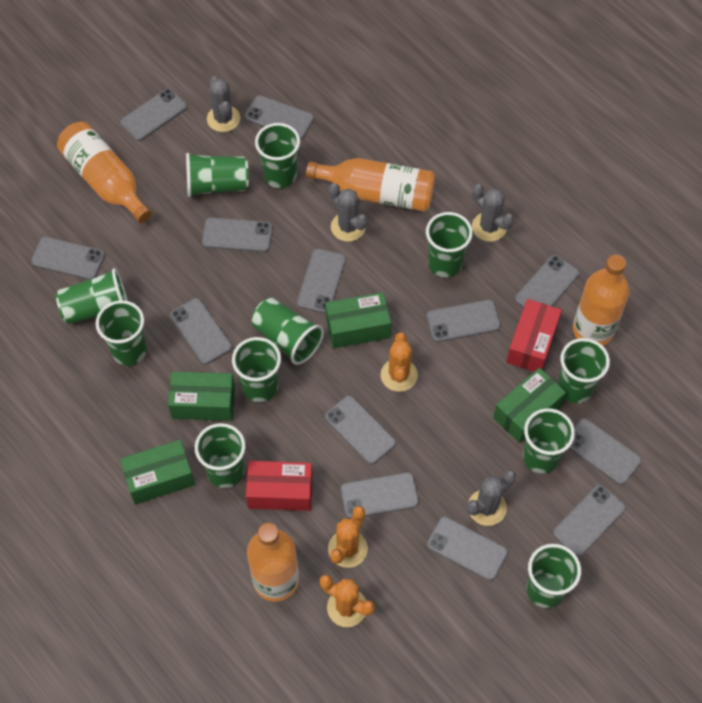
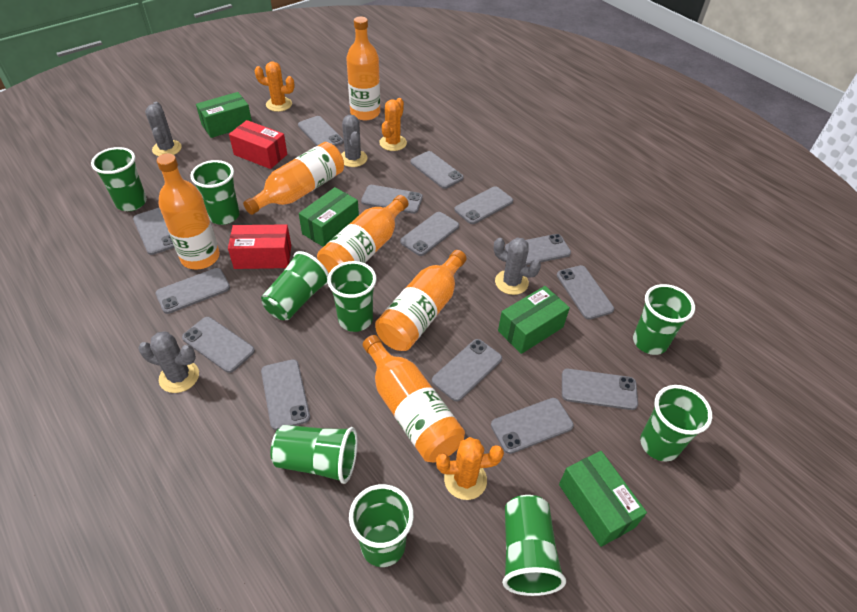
green cup: [56,268,127,324] [96,300,147,366] [186,153,249,197] [195,423,246,488] [232,337,281,402] [252,298,324,365] [255,123,300,188] [426,212,473,277] [523,408,575,473] [526,544,581,608] [558,338,610,403] = 11 -> [91,147,147,211] [190,160,240,225] [261,251,329,320] [270,425,358,484] [327,261,377,332] [349,484,414,567] [502,495,566,596] [633,284,695,355] [640,385,712,462] = 9
grey phone: [31,237,105,280] [120,88,187,141] [170,298,232,365] [202,217,272,252] [245,95,314,139] [297,249,346,313] [325,396,396,465] [340,472,419,519] [426,300,501,342] [427,516,508,581] [515,255,579,308] [553,484,626,557] [569,418,642,485] = 13 -> [133,208,175,255] [156,268,230,314] [182,317,255,373] [261,359,310,430] [298,116,344,146] [361,185,423,214] [400,212,459,256] [410,151,464,189] [432,339,502,401] [454,186,513,224] [491,398,574,454] [505,234,571,265] [557,265,614,320] [562,369,638,410] = 14
orange bottle: [57,122,152,223] [247,523,299,602] [306,158,435,211] [573,255,629,346] = 4 -> [157,153,220,270] [243,142,344,215] [317,195,409,273] [346,17,380,120] [363,335,465,463] [375,250,467,351] = 6

